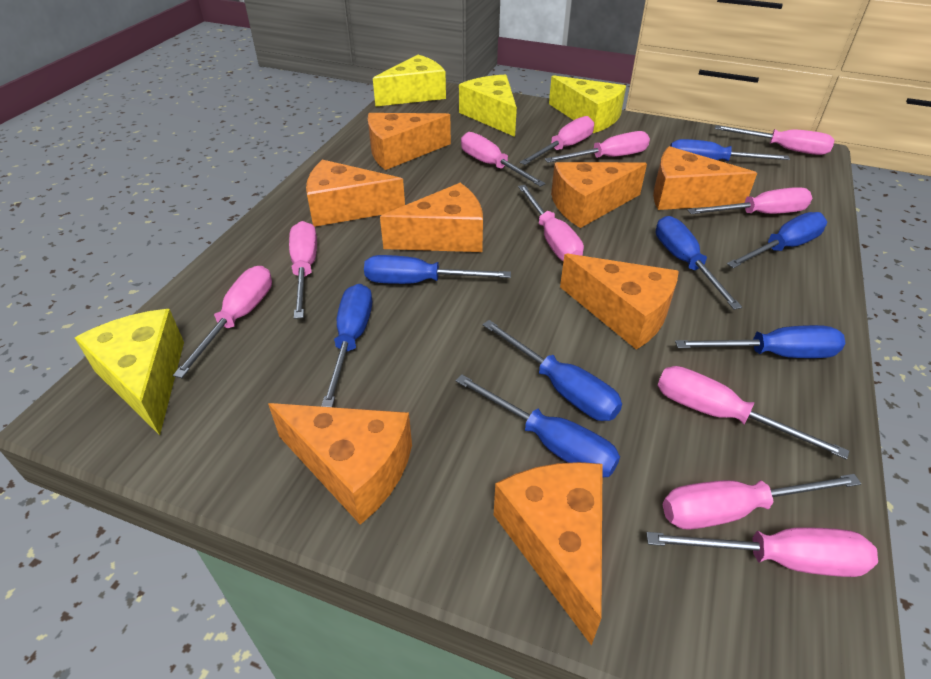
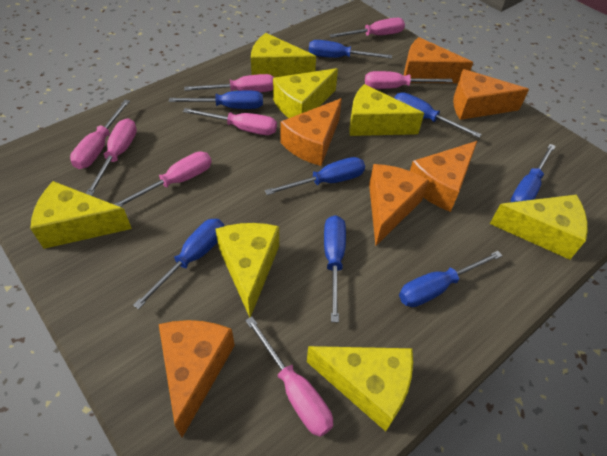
orange cheese: [268,403,412,525] [306,160,405,227] [368,113,451,170] [380,183,483,252] [494,462,603,646] [551,162,647,228] [560,254,679,350] [653,146,757,210] = 8 -> [159,320,235,437] [280,98,342,166] [369,164,429,246] [404,37,473,83] [410,141,477,212] [453,69,529,120] = 6
pink screwdriver: [173,266,272,378] [289,221,317,319] [461,132,546,187] [518,185,584,261] [520,116,594,165] [545,131,650,163] [646,527,878,577] [657,366,849,460] [663,474,861,530] [688,187,812,214] [715,125,834,155] = 11 -> [70,100,130,169] [86,118,137,196] [114,152,212,207] [183,108,277,135] [184,74,275,92] [245,316,333,437] [329,18,405,38] [365,71,453,89] = 8
yellow cheese: [75,309,184,435] [373,55,446,107] [459,74,517,137] [549,75,626,133] = 4 -> [30,181,132,249] [215,223,279,317] [251,33,316,77] [273,68,338,118] [307,346,413,431] [349,84,424,136] [490,195,588,260] = 7

